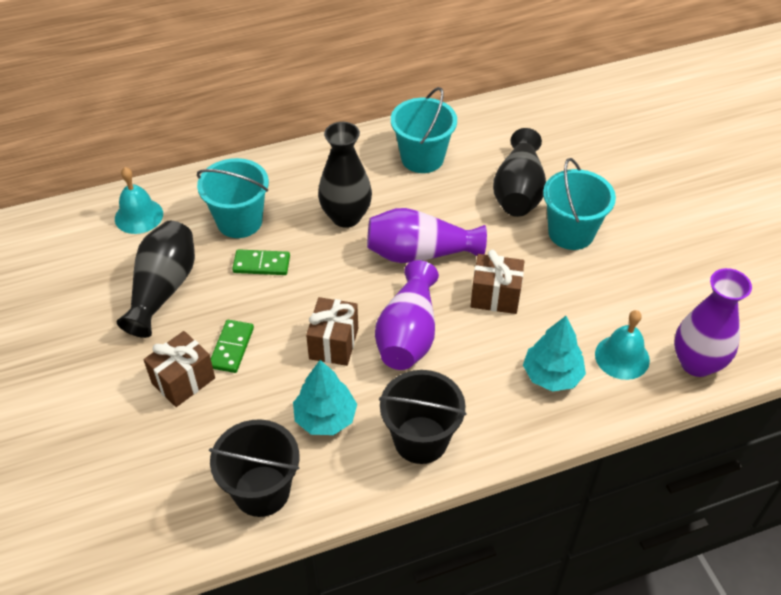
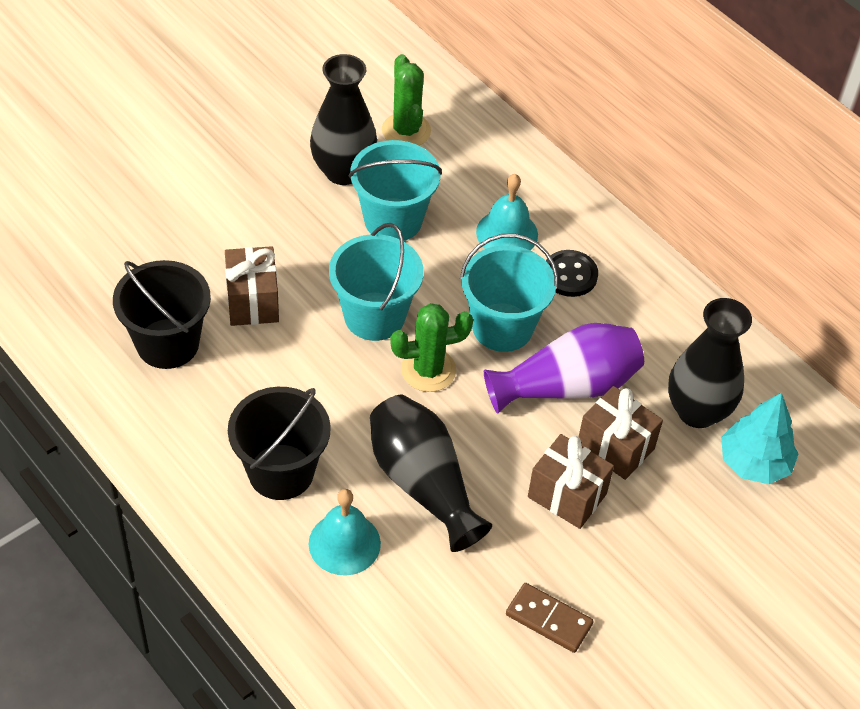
black button: none = 0 -> [546,250,598,297] = 1
brown domino: none = 0 -> [506,583,594,653] = 1
green cactus: none = 0 -> [382,54,431,146] [390,303,473,392] = 2
green domino: [211,320,254,373] [232,249,290,275] = 2 -> none = 0
purple vase: [367,208,487,263] [375,260,439,370] [674,268,752,377] = 3 -> [484,323,644,414] = 1
turquoise tree: [293,360,357,435] [523,316,586,392] = 2 -> [721,393,799,484] = 1

